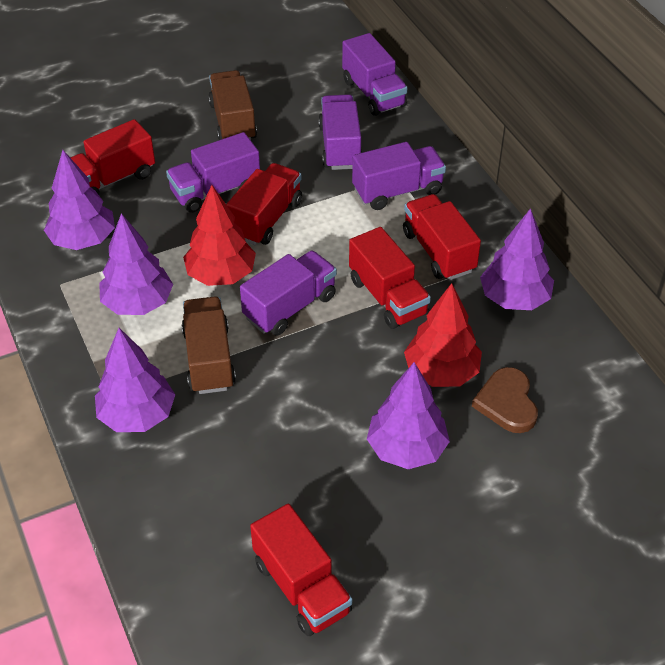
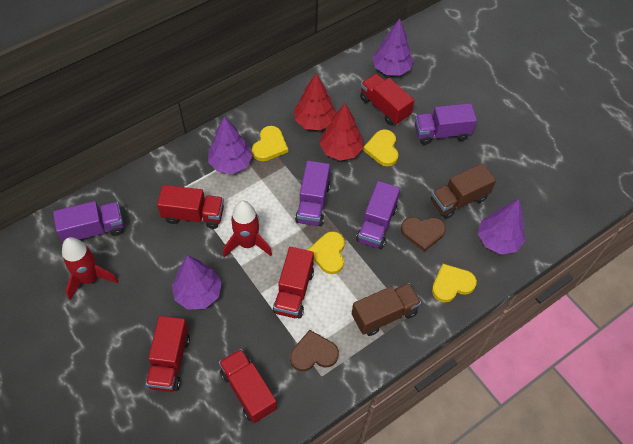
brown heart: [472,367,538,433] = 1 -> [290,330,339,371] [401,217,446,252] = 2
purple tree: [44,150,115,250] [95,328,175,432] [99,213,173,315] [367,362,450,469] [480,208,554,310] = 5 -> [172,255,222,310] [208,117,253,174] [373,19,413,76] [478,199,525,254] = 4
purple truck: [166,132,260,213] [240,250,337,336] [318,94,362,170] [342,33,407,116] [352,142,446,210] = 5 -> [53,201,124,242] [295,161,330,226] [356,181,400,249] [415,103,477,145] = 4
red rocket: none = 0 -> [62,237,118,300] [223,200,272,257] = 2
yellow heart: none = 0 -> [252,126,288,161] [308,231,345,274] [363,129,398,166] [432,264,477,302] = 4

